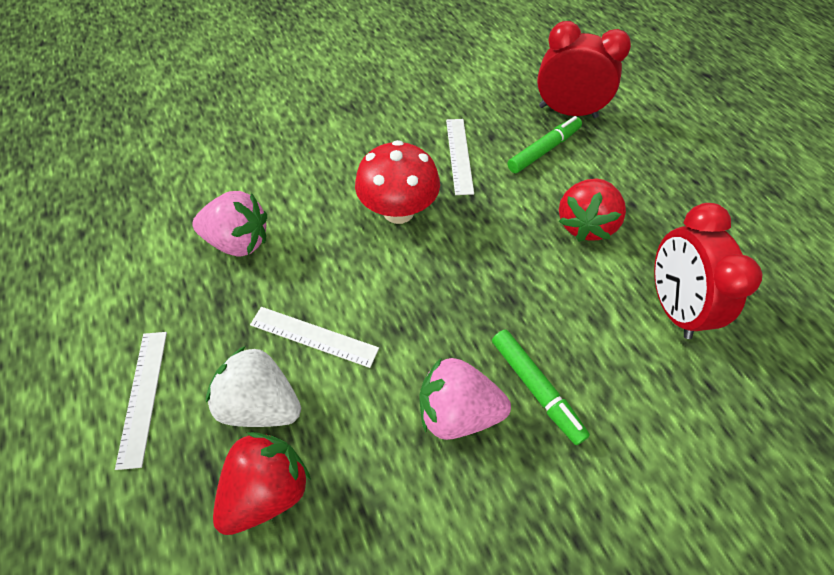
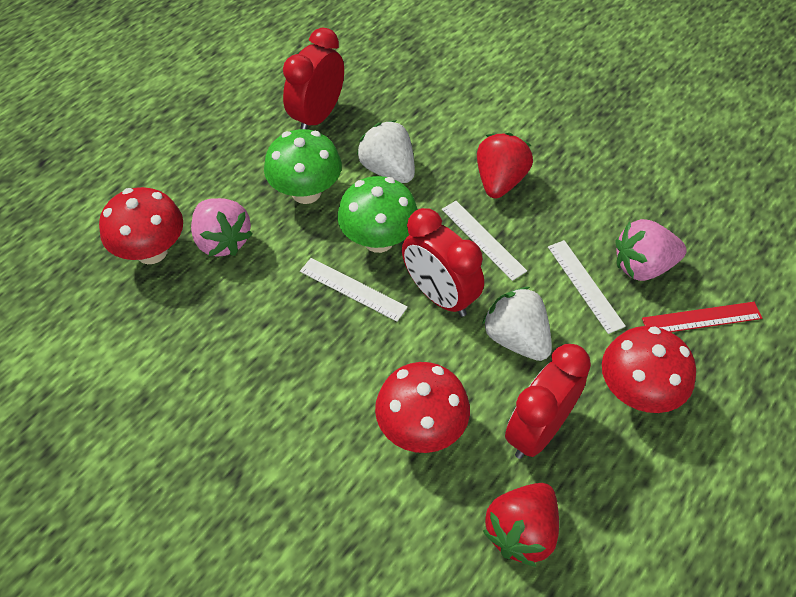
green marker: [492,329,590,445] [508,116,582,173] = 2 -> none = 0
green mushroom: none = 0 -> [264,129,342,204] [337,176,418,253] = 2
red clock: [537,21,631,118] [654,203,762,339] = 2 -> [283,27,344,129] [402,208,484,317] [505,344,591,459] = 3
red mushroom: [355,140,440,224] = 1 -> [99,187,183,264] [375,362,470,453] [602,326,696,413] = 3
red ruler: none = 0 -> [642,302,762,332] = 1
white strawberry: [206,346,301,427] = 1 -> [357,120,415,183] [482,287,552,361] = 2

